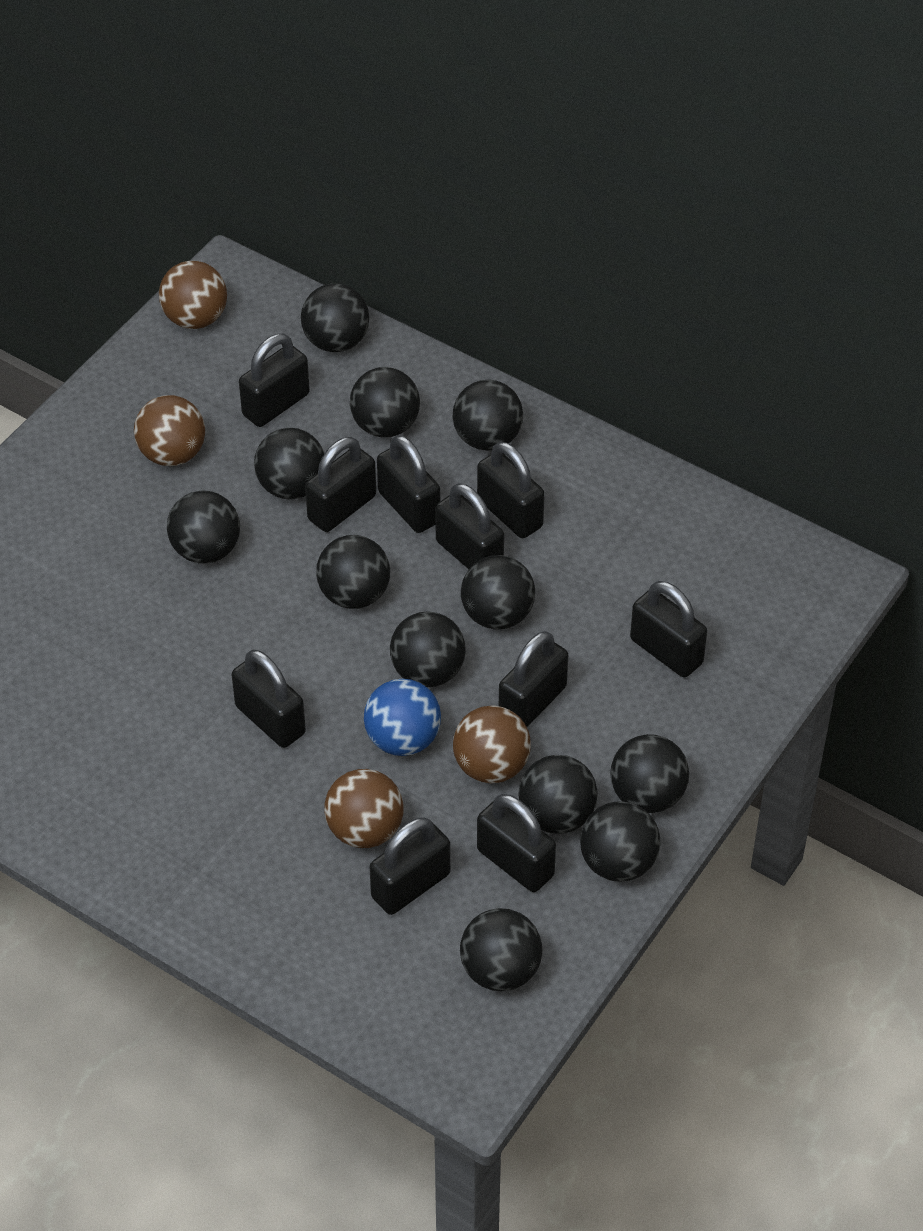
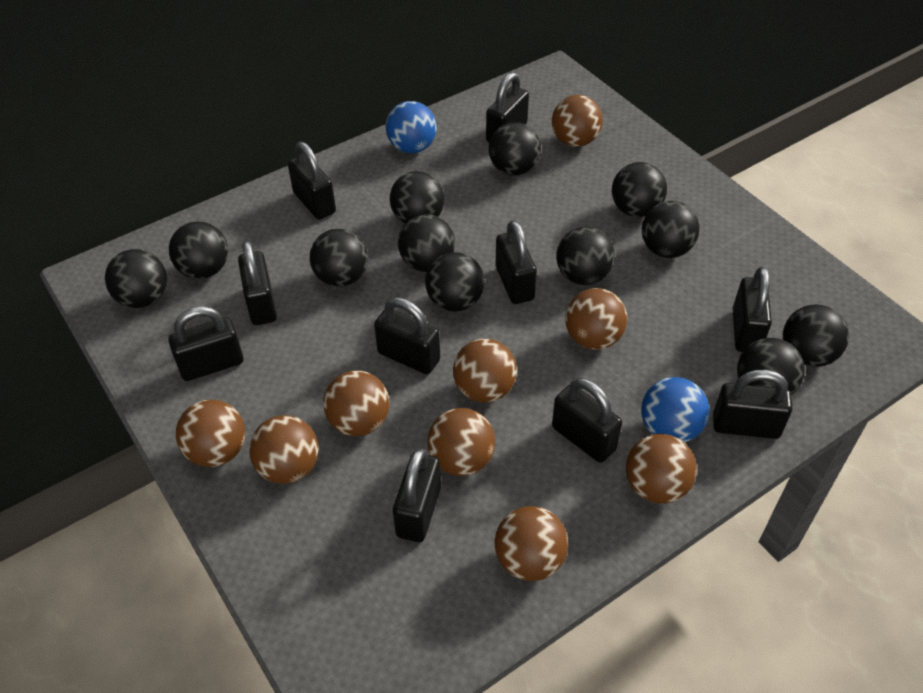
blue ball: [364,679,441,756] = 1 -> [386,101,437,153] [641,377,709,442] = 2
brown ball: [134,395,205,466] [159,261,227,329] [324,769,404,848] [453,705,531,783] = 4 -> [176,400,245,467] [249,415,319,484] [323,370,390,436] [427,408,495,476] [453,339,517,403] [495,506,568,581] [552,95,603,147] [565,288,627,350] [626,434,697,504] = 9

